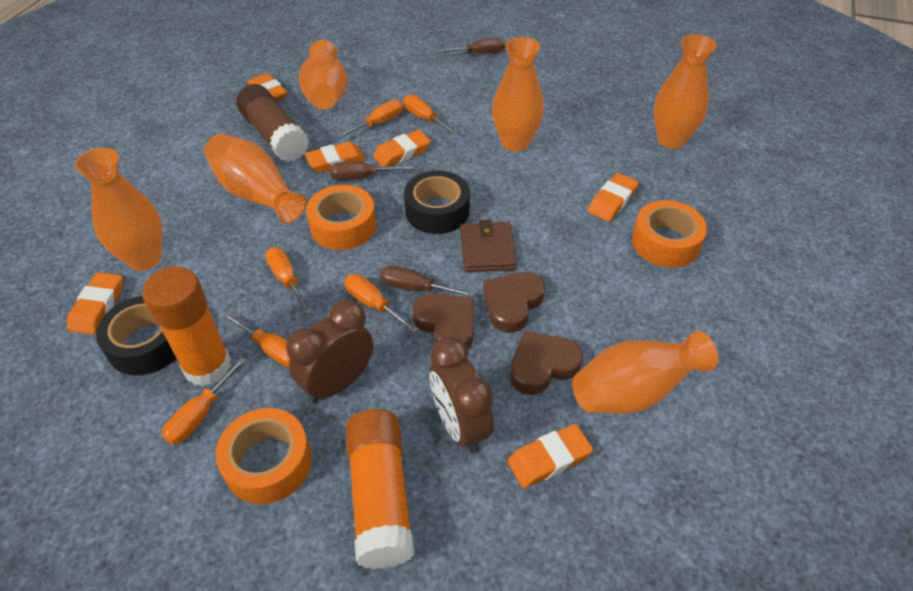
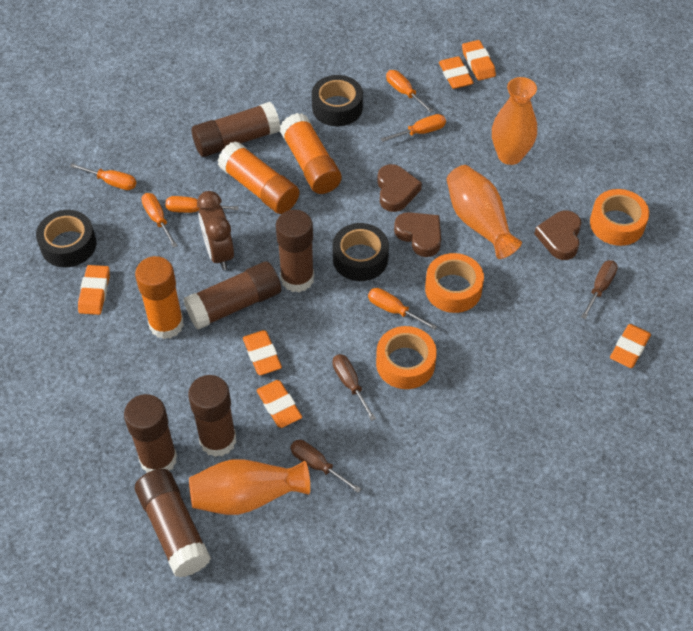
black tape: [96,296,176,375] [404,170,470,234] = 2 -> [36,210,97,267] [312,75,363,126] [333,223,389,281] = 3
brown clock: [286,300,373,403] [429,337,494,453] = 2 -> [197,191,234,270] = 1
brown glue stick: [236,84,309,162] = 1 -> [124,394,177,473] [135,469,211,578] [183,261,281,330] [188,375,236,457] [192,102,280,157] [276,210,314,292] = 6
brown wallet: [460,220,517,272] = 1 -> none = 0
orange glue stick: [142,266,231,386] [346,409,415,569] = 2 -> [135,256,184,339] [217,141,299,214] [280,113,341,194] = 3
orange vase: [75,148,163,271] [204,134,307,224] [299,40,347,110] [492,37,544,152] [572,331,718,414] [654,34,717,149] = 6 -> [189,459,310,515] [447,165,522,259] [492,77,537,165] = 3

